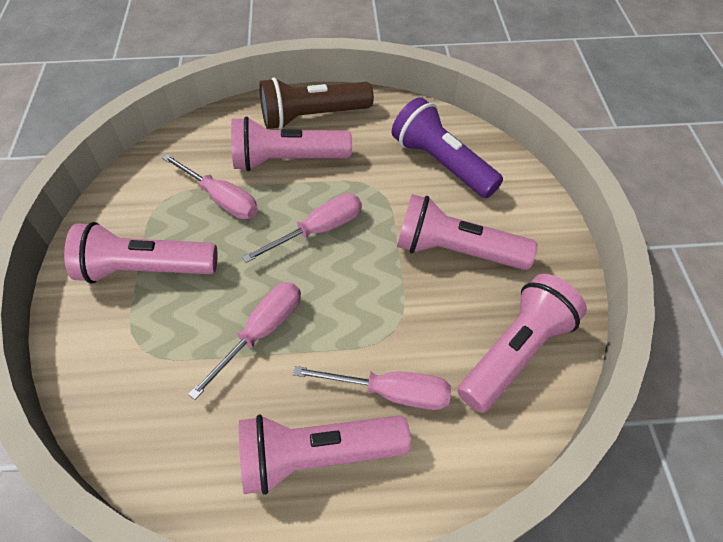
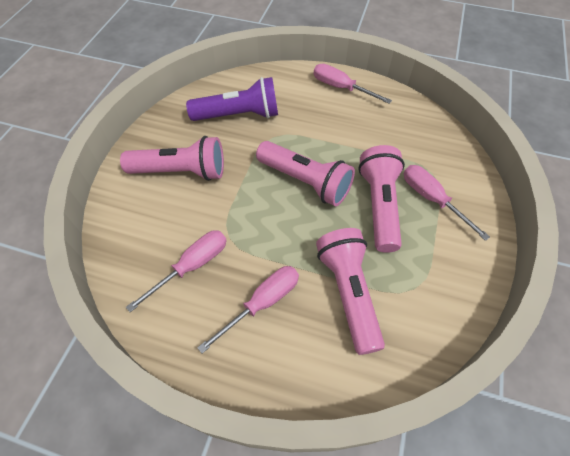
brown flashlight: [259,77,374,130] = 1 -> none = 0
pink flashlight: [64,222,217,283] [231,116,352,171] [239,414,411,495] [397,194,538,270] [458,274,587,413] = 5 -> [120,136,224,181] [256,141,355,207] [316,228,385,355] [358,145,405,253] = 4

